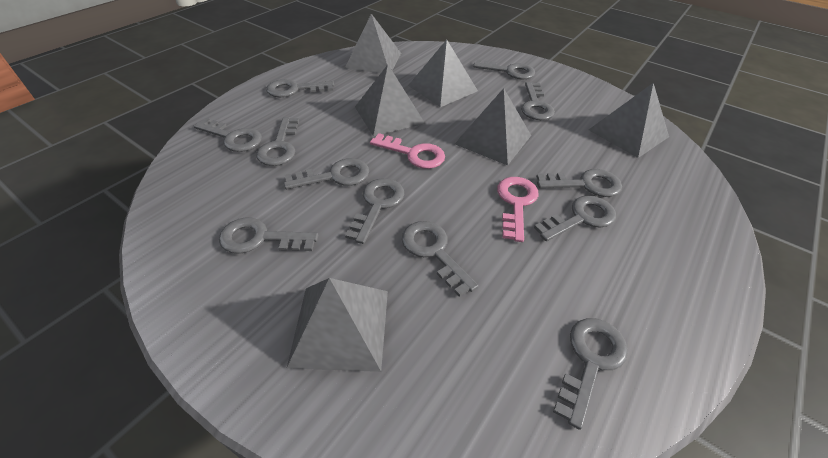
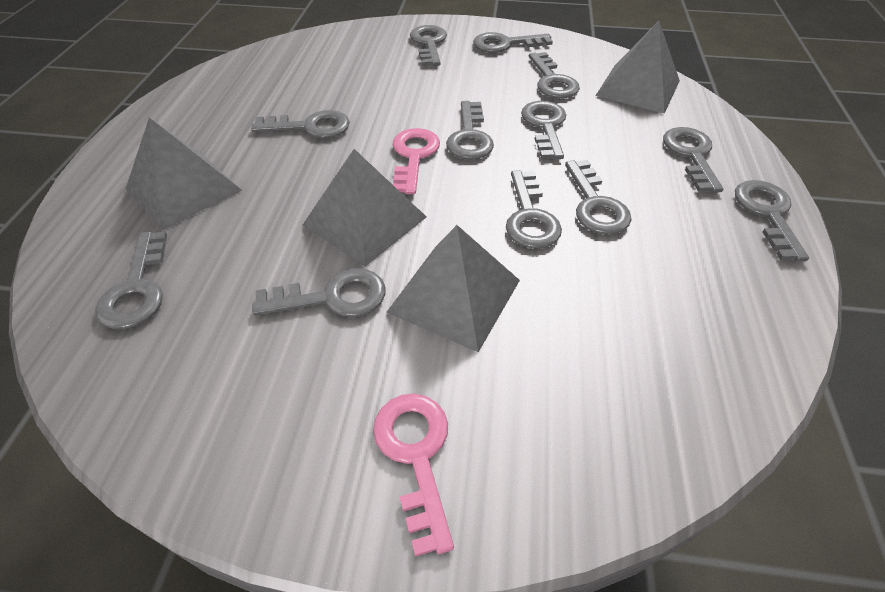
grey pyramid: [287,278,388,372] [344,14,401,73] [355,65,425,136] [408,40,478,107] [455,88,531,165] [589,83,669,158] = 6 -> [126,118,242,230] [303,149,426,267] [386,225,520,352] [595,21,680,114] = 4

